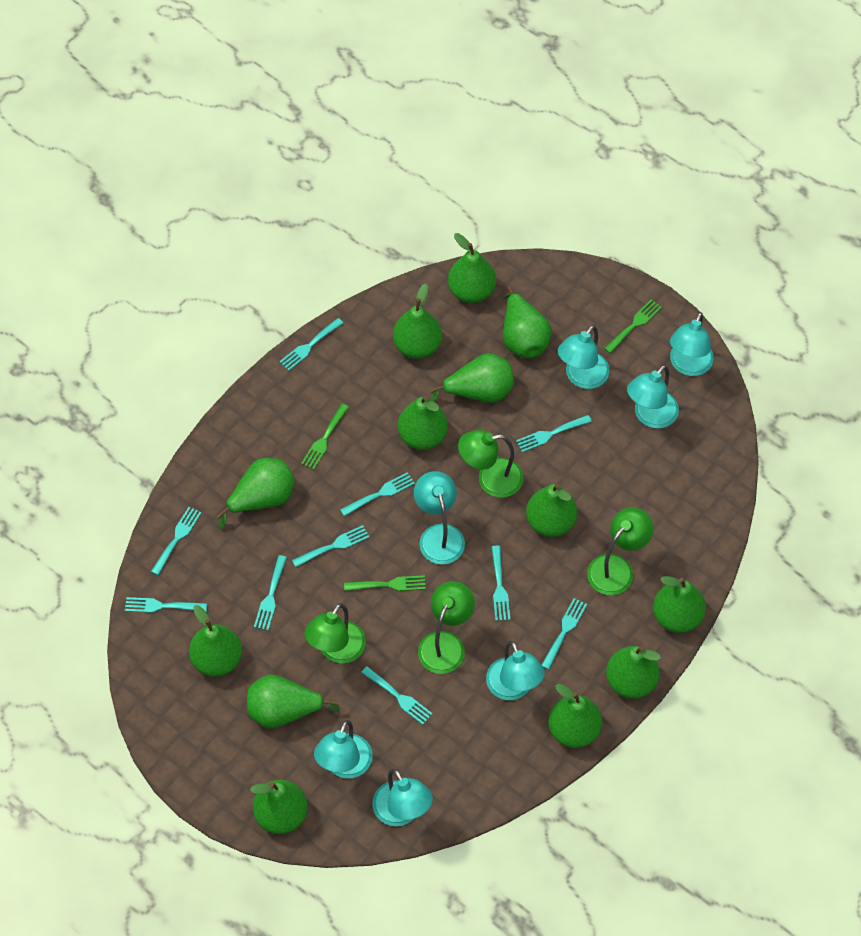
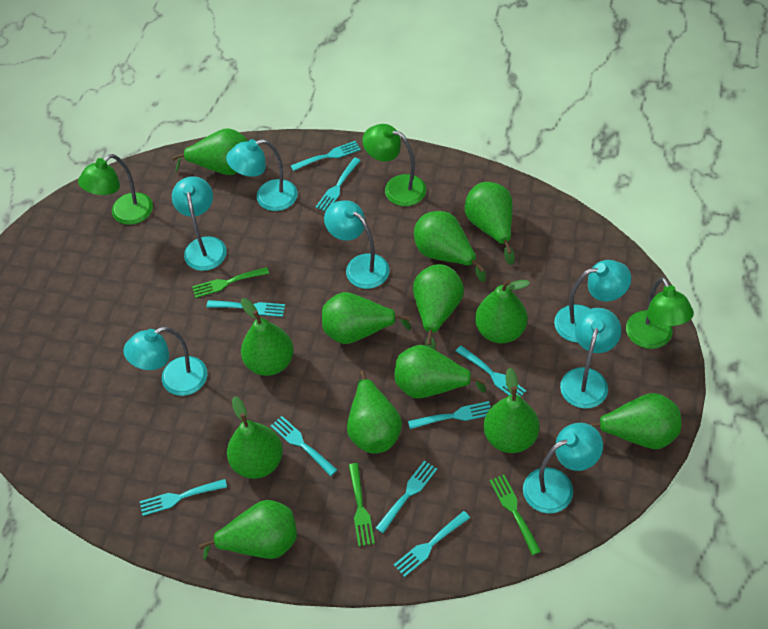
green lamp: [304,603,366,663] [418,581,475,674] [458,430,523,498] [587,507,653,595] = 4 -> [78,154,153,225] [362,124,426,206] [626,277,694,349] = 3
turquoise fork: [125,597,207,613] [151,507,201,575] [254,555,287,630] [279,318,343,371] [292,525,369,567] [340,472,415,516] [361,666,433,725] [491,546,510,621] [516,415,592,452] [542,598,587,670] = 10 -> [140,479,227,516] [207,300,285,317] [271,416,337,476] [291,141,361,171] [316,157,361,211] [376,460,437,533] [394,511,470,577] [408,401,491,429] [456,346,526,397] = 9

